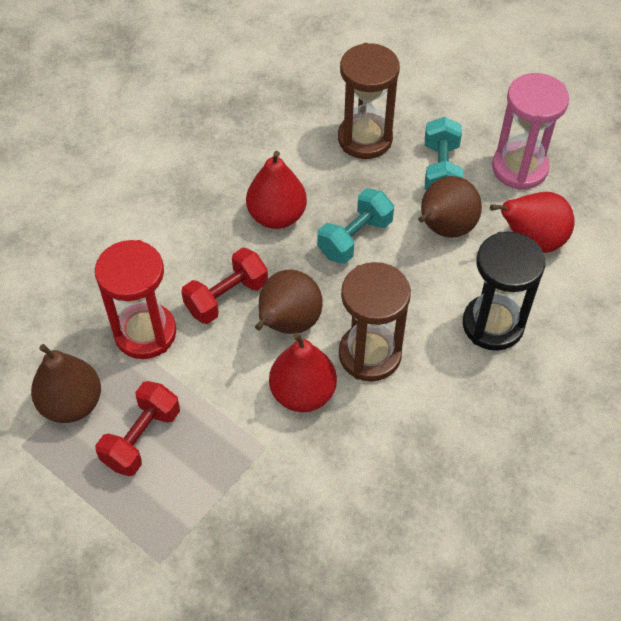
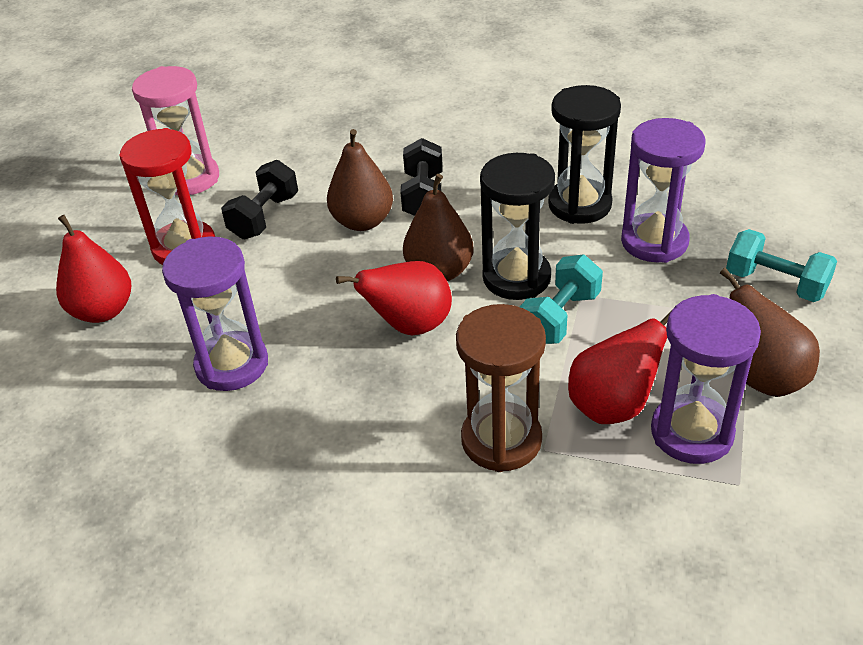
black dumbbell: none = 0 -> [221,160,298,239] [400,138,443,216] = 2
black hourglass: [463,232,546,351] = 1 -> [480,153,555,300] [548,85,621,224] = 2
brown hourglass: [338,43,400,159] [339,262,411,381] = 2 -> [456,304,546,472] = 1
purple hourglass: none = 0 -> [162,236,268,391] [621,118,705,263] [651,294,761,464] = 3
red dumbbell: [95,381,180,476] [181,248,268,324] = 2 -> none = 0

